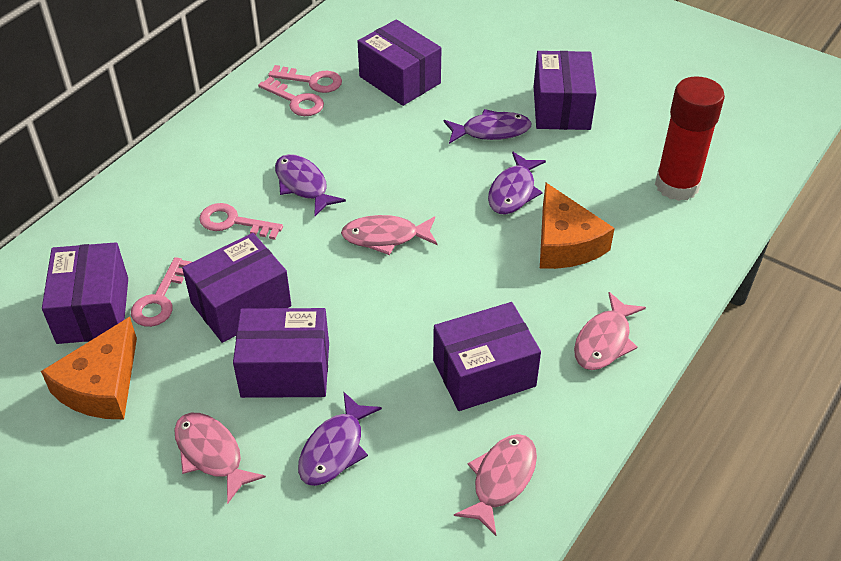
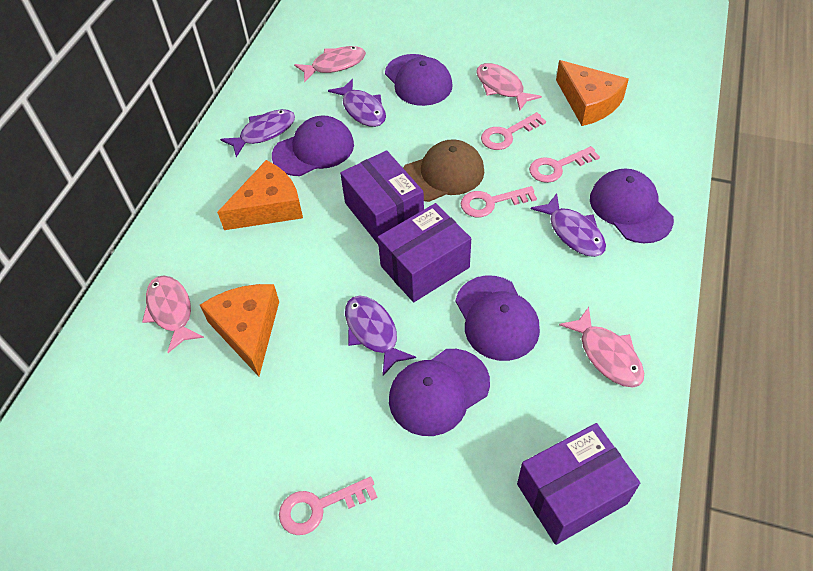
brown cap: none = 0 -> [403,139,484,202] = 1
orange cheese: [41,317,137,419] [540,183,615,269] = 2 -> [200,284,279,377] [217,160,303,230] [556,60,629,126] = 3
purple box: [42,242,128,344] [182,233,292,343] [233,308,329,398] [358,19,441,106] [433,302,541,411] [534,51,597,130] = 6 -> [340,150,424,244] [378,203,471,302] [517,423,640,545] = 3
purple cap: none = 0 -> [272,116,354,176] [385,54,453,106] [389,349,490,436] [456,275,540,361] [590,169,674,243] = 5
red glue stick: [655,76,725,201] = 1 -> none = 0

